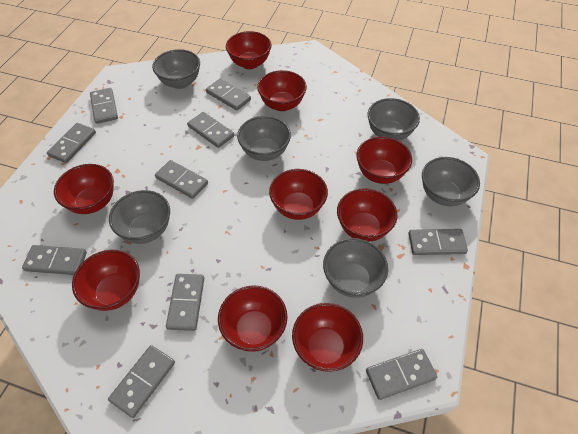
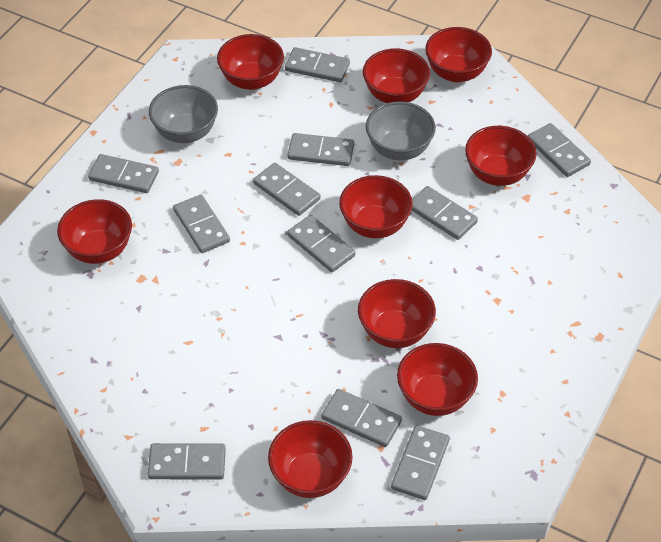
grey bowl: [109,190,170,244] [152,49,200,89] [237,116,291,161] [323,238,388,298] [367,98,420,141] [422,157,480,206] = 6 -> [149,85,218,143] [366,101,436,161] = 2
grey domino: [22,245,87,275] [47,123,96,163] [90,88,118,124] [108,345,175,418] [155,160,208,199] [166,274,204,331] [187,112,234,148] [206,79,251,110] [366,349,437,400] [408,229,468,255] = 10 -> [88,154,159,193] [148,443,226,480] [173,195,230,253] [253,163,320,216] [285,47,350,82] [287,215,355,272] [288,133,354,166] [321,389,402,447] [391,425,450,500] [412,186,478,240] [528,123,591,177] = 11

